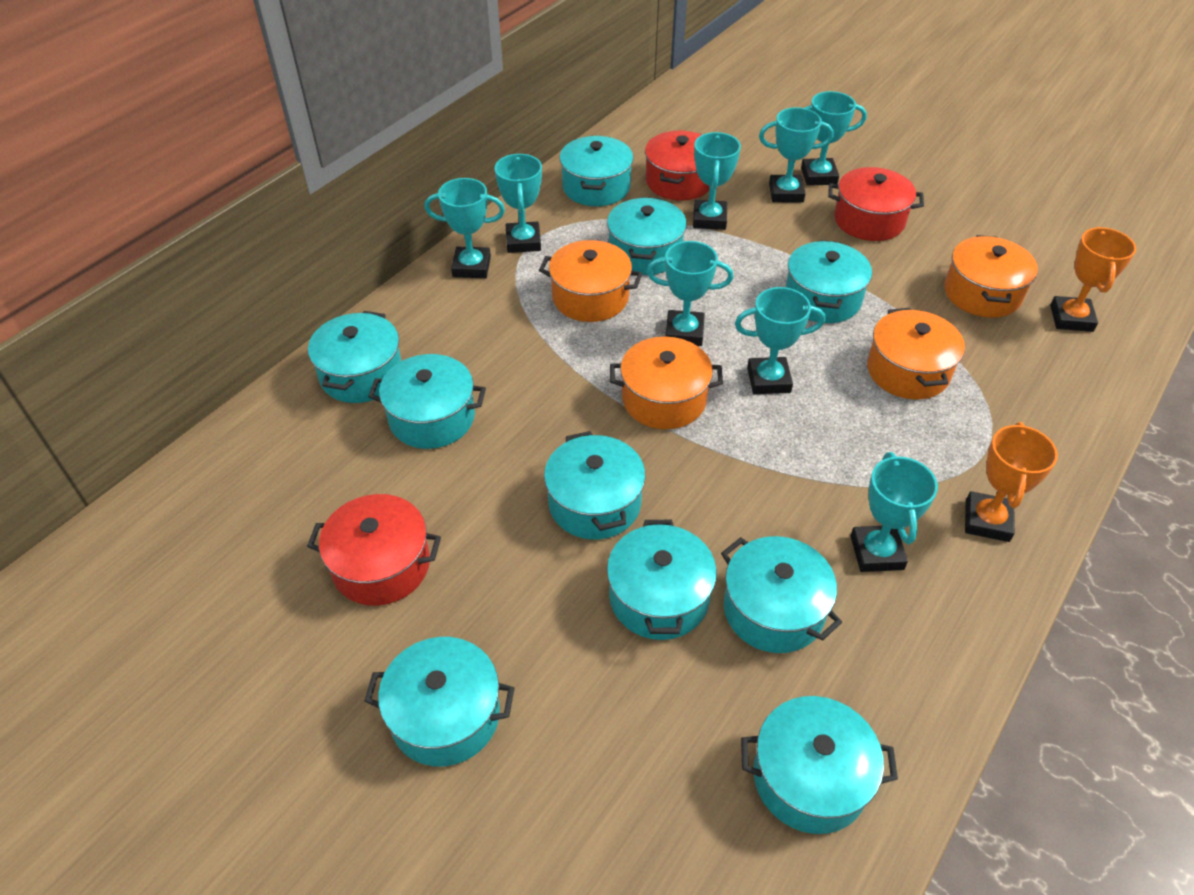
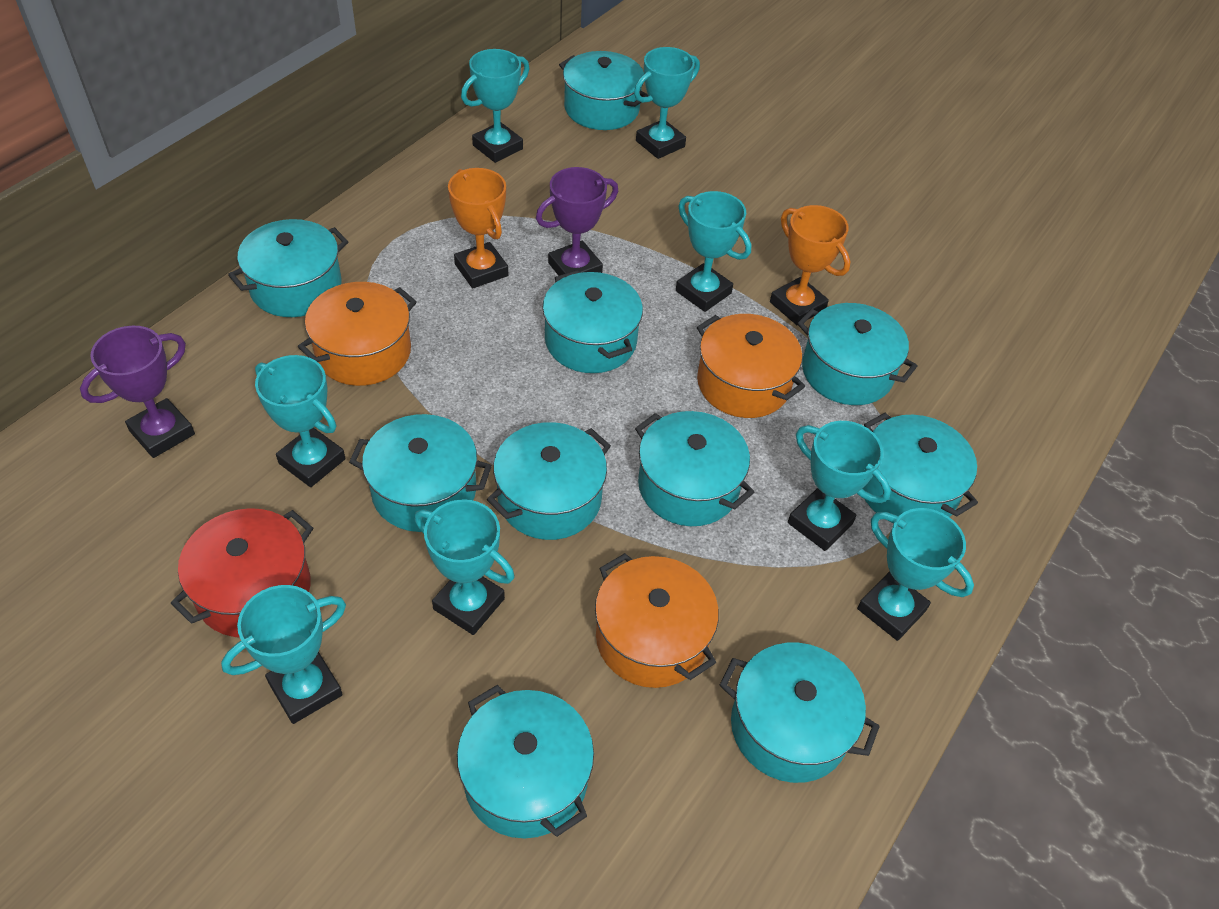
orange pot: [539,240,642,322] [610,336,723,429] [867,308,965,400] [944,235,1038,318] = 4 -> [298,282,417,386] [595,553,719,688] [697,314,805,418] = 3
purple trophy: none = 0 -> [80,326,195,458] [536,167,618,276] = 2
red pot: [307,494,441,606] [645,131,710,201] [828,167,924,241] = 3 -> [171,508,313,637] = 1

